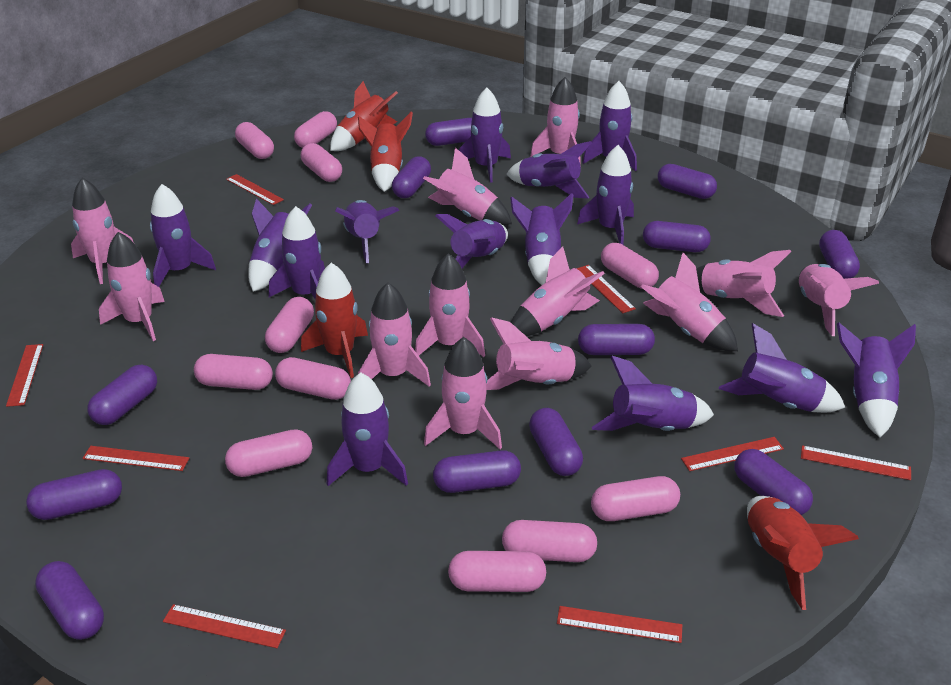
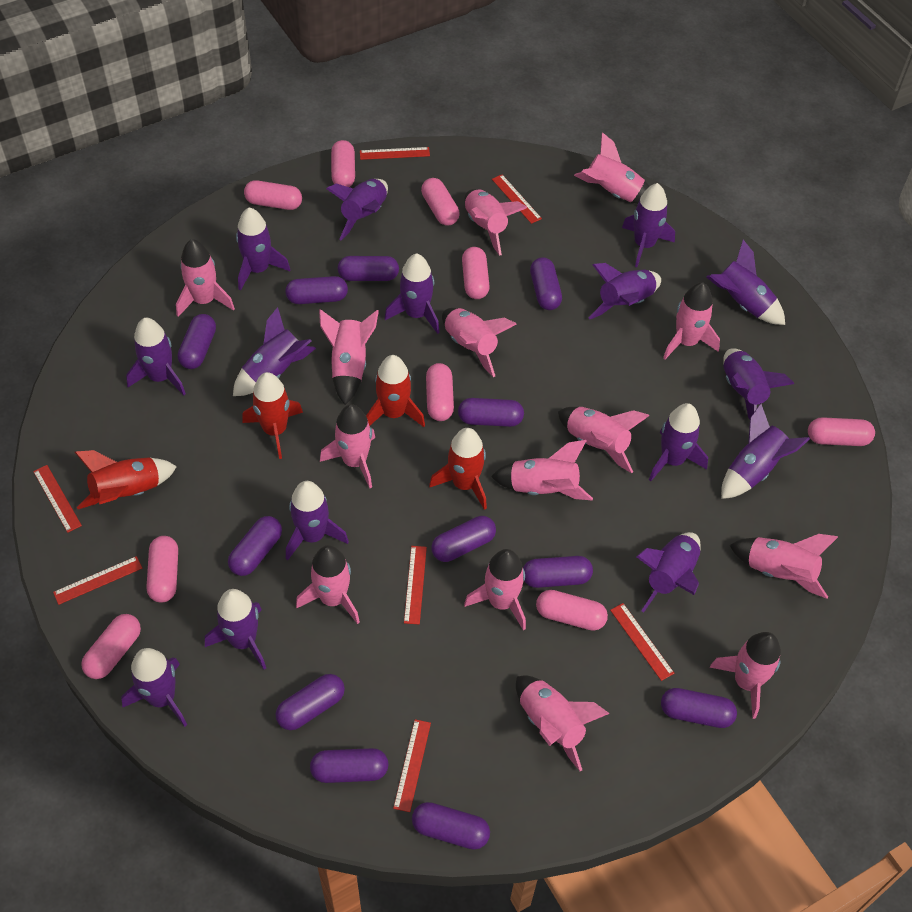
pink capsule: [194,354,273,390] [225,429,312,477] [235,122,274,159] [265,297,314,353] [275,357,351,400] [294,111,337,148] [301,143,342,182] [448,551,546,592] [502,520,597,562] [591,476,680,521] [601,243,659,289] = 11 -> [81,614,141,679] [147,536,178,602] [244,180,302,210] [331,140,355,187] [421,178,460,226] [426,363,454,421] [462,247,490,299] [536,590,608,631] [808,417,875,446] = 9
pink rocket: [71,178,134,284] [99,232,165,341] [358,282,431,387] [415,253,485,357] [423,148,512,225] [424,337,502,449] [486,317,592,390] [511,247,605,337] [530,77,581,166] [641,253,738,351] [696,250,791,317] [799,264,879,336] = 12 -> [176,239,235,317] [296,545,360,624] [319,309,379,405] [320,404,375,488] [442,308,516,377] [464,189,527,256] [464,549,526,631] [491,440,593,501] [516,675,609,771] [558,407,649,473] [574,132,649,204] [663,282,720,359] [710,632,781,719] [729,534,838,599] = 14
purple rocket: [150,184,216,287] [248,199,312,292] [269,206,325,300] [327,372,408,486] [335,200,399,263] [435,214,508,268] [459,88,511,183] [507,141,592,198] [510,193,573,285] [577,145,634,245] [583,81,637,171] [592,356,714,431] [719,323,845,412] [837,322,916,437] = 14 -> [121,648,187,727] [126,318,186,395] [205,589,266,670] [233,307,316,396] [236,207,290,291] [286,481,349,560] [326,179,388,241] [384,253,440,334] [588,263,661,319] [622,183,675,267] [636,532,701,613] [649,403,708,481] [706,240,785,325] [721,403,810,499] [723,348,794,420] = 15
red ruler: [6,344,43,407] [82,446,189,471] [163,604,286,648] [226,174,284,205] [557,606,682,643] [576,265,636,313] [681,437,784,471] [801,445,911,480] = 8 -> [33,465,82,533] [53,556,142,605] [360,147,430,160] [393,719,431,812] [404,546,427,625] [492,175,542,224] [610,603,674,681] = 7

